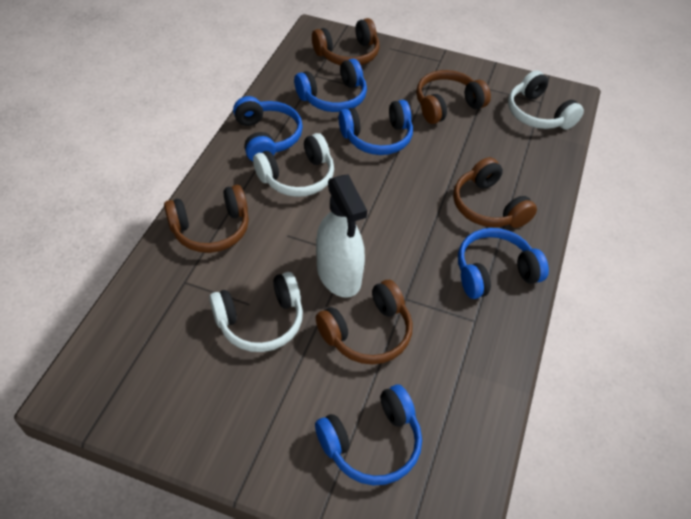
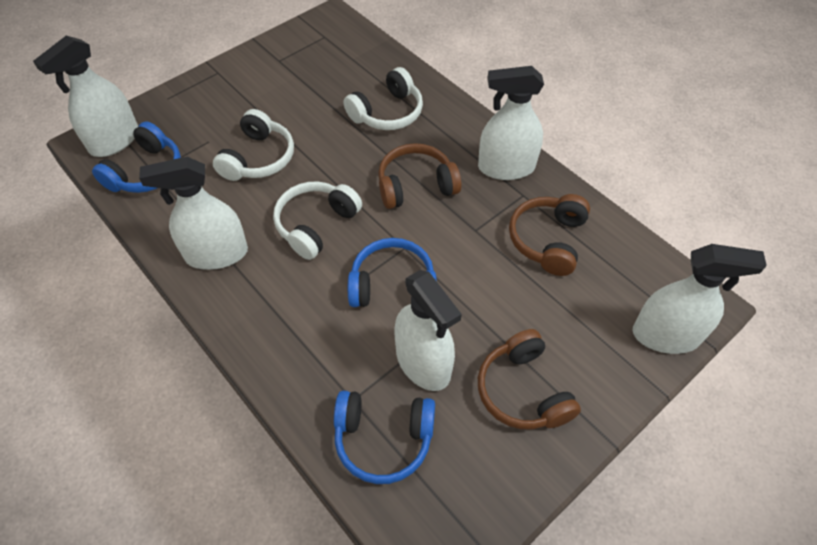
blue headphones: [233,96,303,161] [294,59,367,112] [315,385,422,485] [339,100,413,155] [458,228,549,299] = 5 -> [92,121,181,193] [334,391,435,484] [348,238,437,307] = 3
brown headphones: [164,185,249,253] [312,18,380,65] [316,280,413,364] [416,70,491,124] [453,157,537,228] = 5 -> [378,143,461,209] [478,329,581,429] [509,194,590,276] = 3
white spray bottle: [316,175,367,298] = 1 -> [33,36,138,157] [139,157,248,270] [394,270,462,391] [478,66,544,180] [633,244,767,354] = 5

